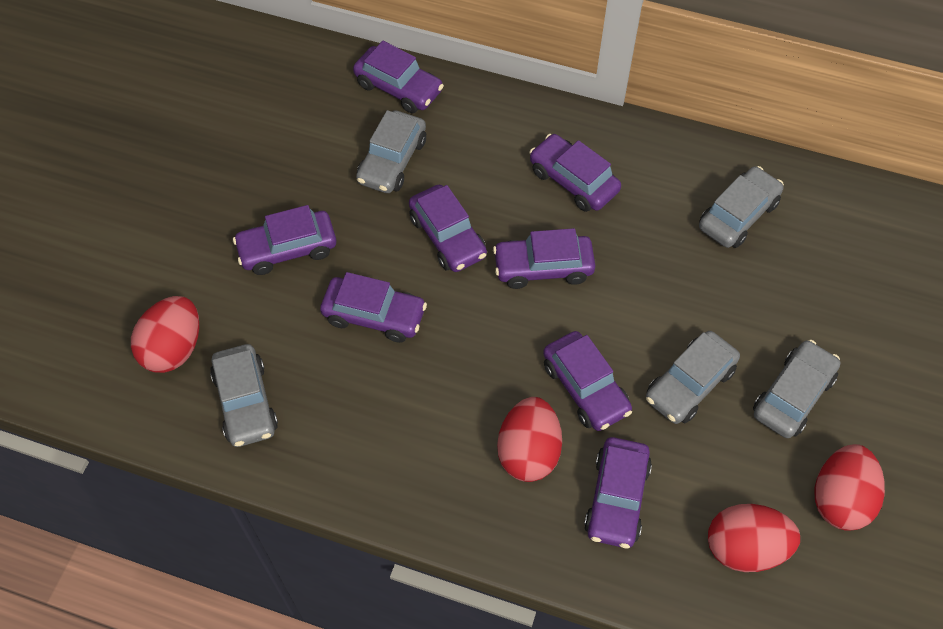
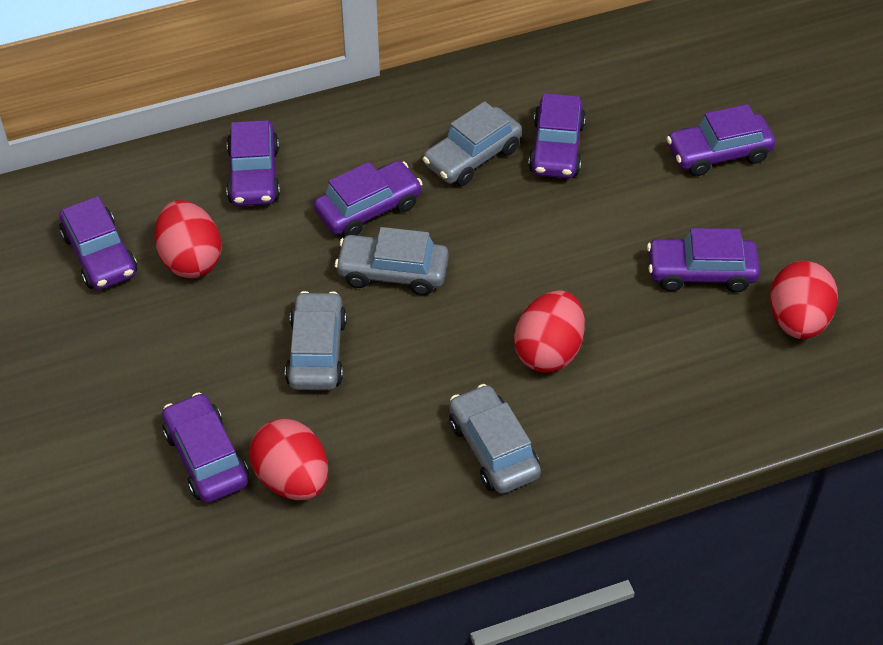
grey car: [210,344,278,447] [356,110,426,193] [646,331,740,424] [699,166,784,248] [753,340,841,438] = 5 -> [285,291,347,390] [335,227,449,295] [423,101,522,186] [449,384,541,494] = 4
purple car: [233,205,336,275] [320,272,427,343] [353,41,444,113] [409,185,487,272] [493,228,595,289] [529,134,621,212] [543,331,632,431] [584,437,652,548] = 8 -> [59,196,137,290] [162,392,249,503] [226,120,280,206] [314,161,423,237] [528,93,586,178] [647,228,760,292] [667,104,775,176] = 7

